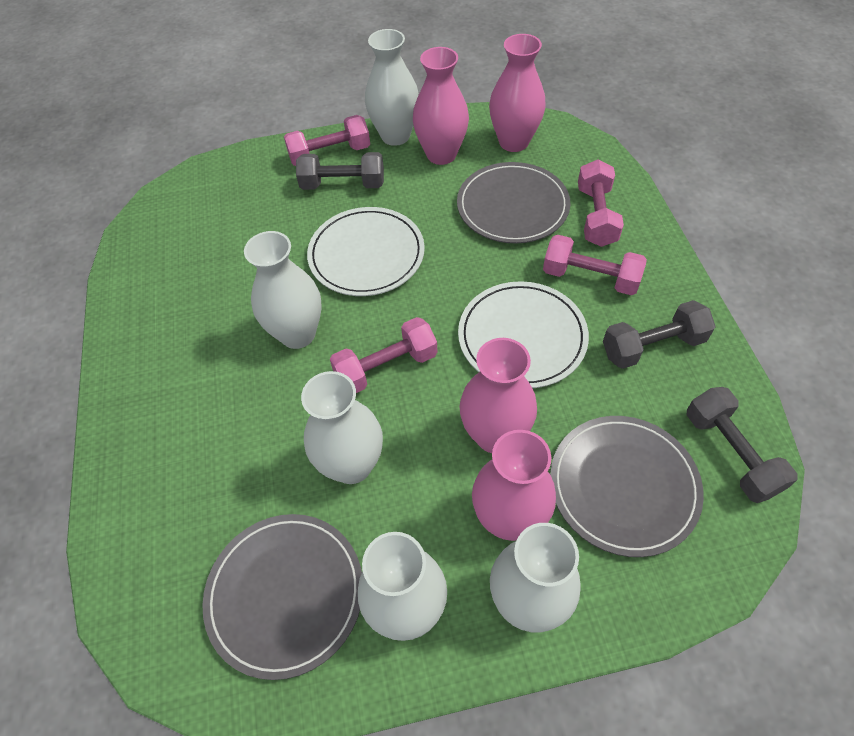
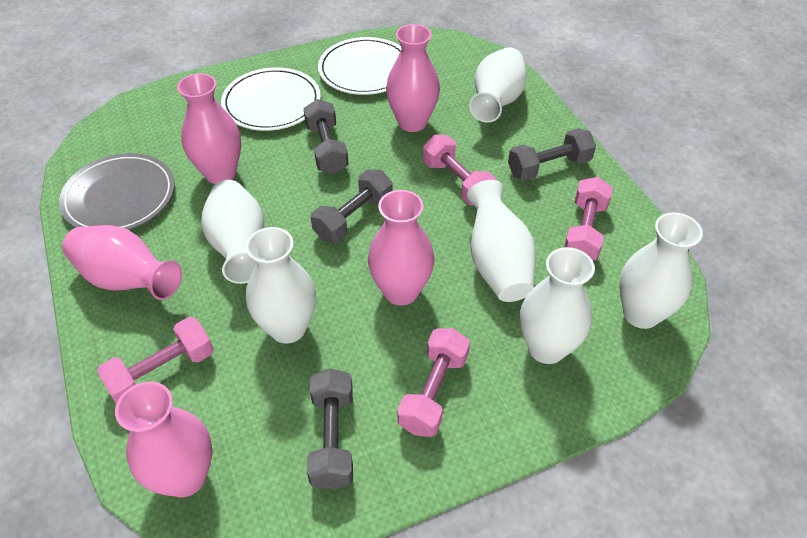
grey dumbbell: [296,152,384,190] [603,300,716,369] [687,387,797,503] = 3 -> [303,99,348,174] [307,368,353,490] [311,169,393,243] [508,128,596,181] = 4
grey plate: [202,514,362,680] [457,162,570,244] [550,416,704,557] = 3 -> [59,153,175,230] = 1
pink vase: [413,47,469,165] [460,338,537,453] [472,430,556,541] [489,34,546,152] = 4 -> [62,225,182,300] [115,381,212,497] [177,73,241,184] [368,190,435,305] [386,24,440,132] = 5
white vase: [244,231,322,349] [301,371,383,484] [358,532,447,641] [365,29,419,146] [490,523,581,632] = 5 -> [202,180,264,284] [246,227,316,344] [467,180,536,302] [469,47,527,123] [520,247,595,364] [619,212,703,329] = 6

